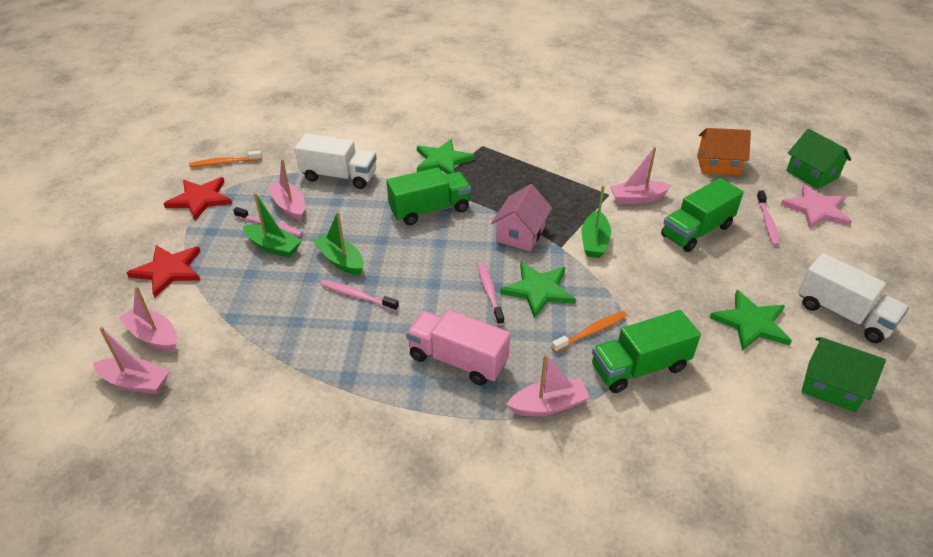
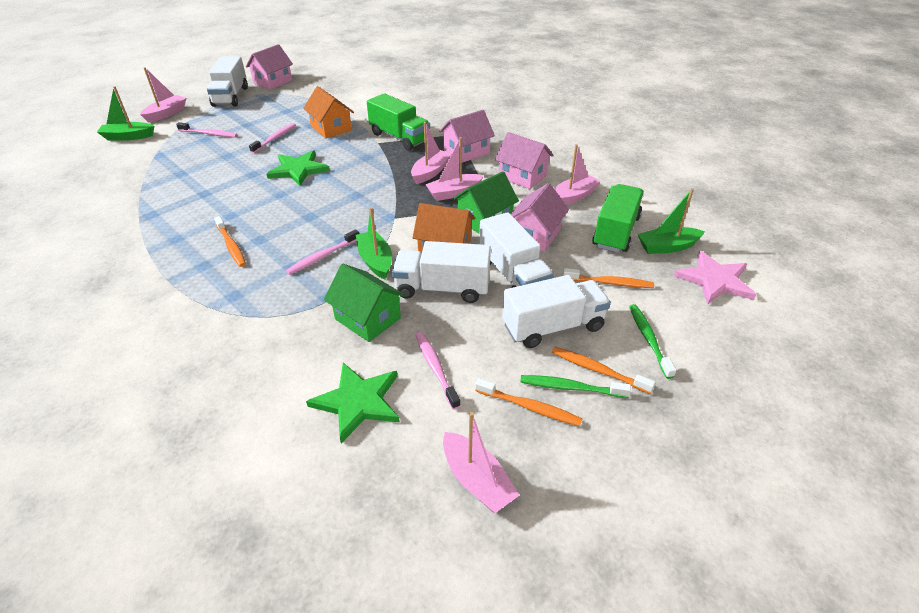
green star: [417,139,475,174] [500,262,576,318] [710,290,792,351] = 3 -> [267,150,330,186] [306,363,400,443] = 2
green toothbrush: none = 0 -> [521,375,631,398] [629,304,676,379] = 2
green truck: [387,167,471,225] [592,310,701,393] [661,178,744,252] = 3 -> [367,93,430,151] [592,184,644,253] = 2
orange house: [697,128,751,176] = 1 -> [303,86,354,138] [413,203,475,253] = 2
orange toothbrush: [189,150,262,167] [551,311,627,352] = 2 -> [214,216,246,267] [475,378,582,426] [552,347,655,394] [563,268,654,288] = 4
pink house: [491,184,552,251] = 1 -> [246,44,293,90] [439,110,495,163] [495,132,554,189] [511,183,569,252] = 4
pink truck: [406,310,510,386] = 1 -> none = 0
red star: [127,245,201,298] [163,177,232,221] = 2 -> none = 0
white truck: [295,134,377,189] [798,253,909,343] = 2 -> [207,56,248,107] [392,241,491,303] [479,212,554,288] [502,275,611,348] = 4

